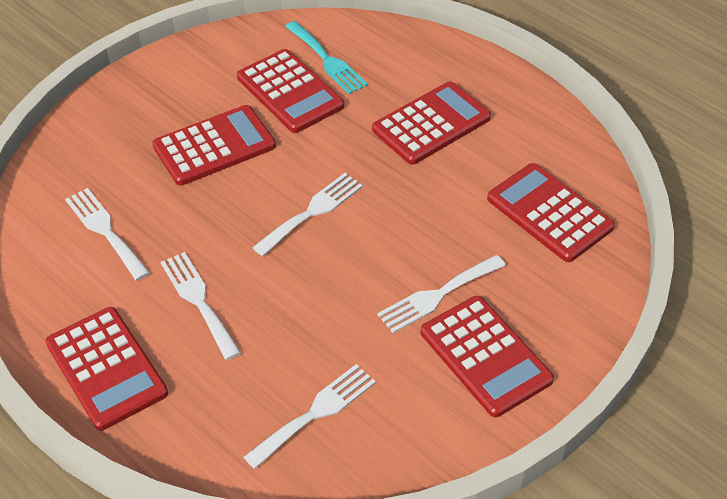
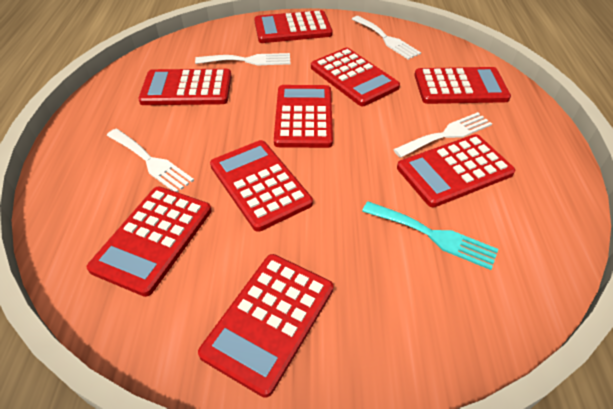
red calculator: [46,307,168,431] [152,105,276,186] [237,49,344,133] [372,81,491,165] [421,296,554,417] [487,163,615,262] = 6 -> [87,187,212,297] [138,69,231,105] [198,254,334,398] [210,140,313,232] [254,10,332,43] [274,85,333,148] [311,48,400,106] [397,134,516,207] [414,67,511,104] = 9
white fork: [65,188,150,281] [161,252,241,360] [244,364,376,469] [252,173,363,256] [377,255,506,333] = 5 -> [107,129,194,192] [195,53,290,65] [352,16,421,60] [393,112,492,158] = 4

